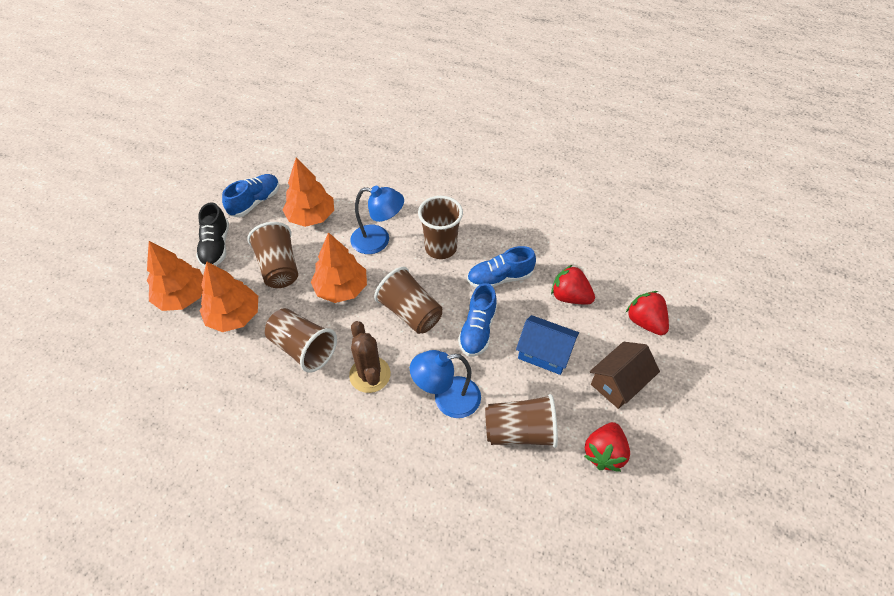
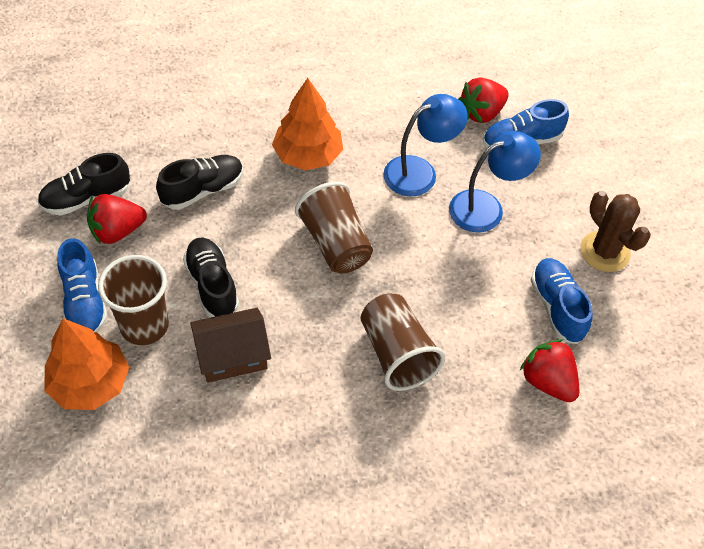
black shoe: [196,202,229,267] = 1 -> [38,153,130,216] [156,155,243,210] [183,237,239,318] = 3
blue house: [516,315,579,375] = 1 -> none = 0
brown cup: [248,222,298,288] [265,308,337,373] [374,267,442,334] [418,196,463,259] [485,394,558,448] = 5 -> [98,255,169,345] [295,182,373,273] [361,294,446,391] = 3
orange tree: [147,241,203,311] [200,261,258,332] [283,158,334,227] [311,232,367,303] = 4 -> [44,318,129,410] [272,78,343,170] = 2

